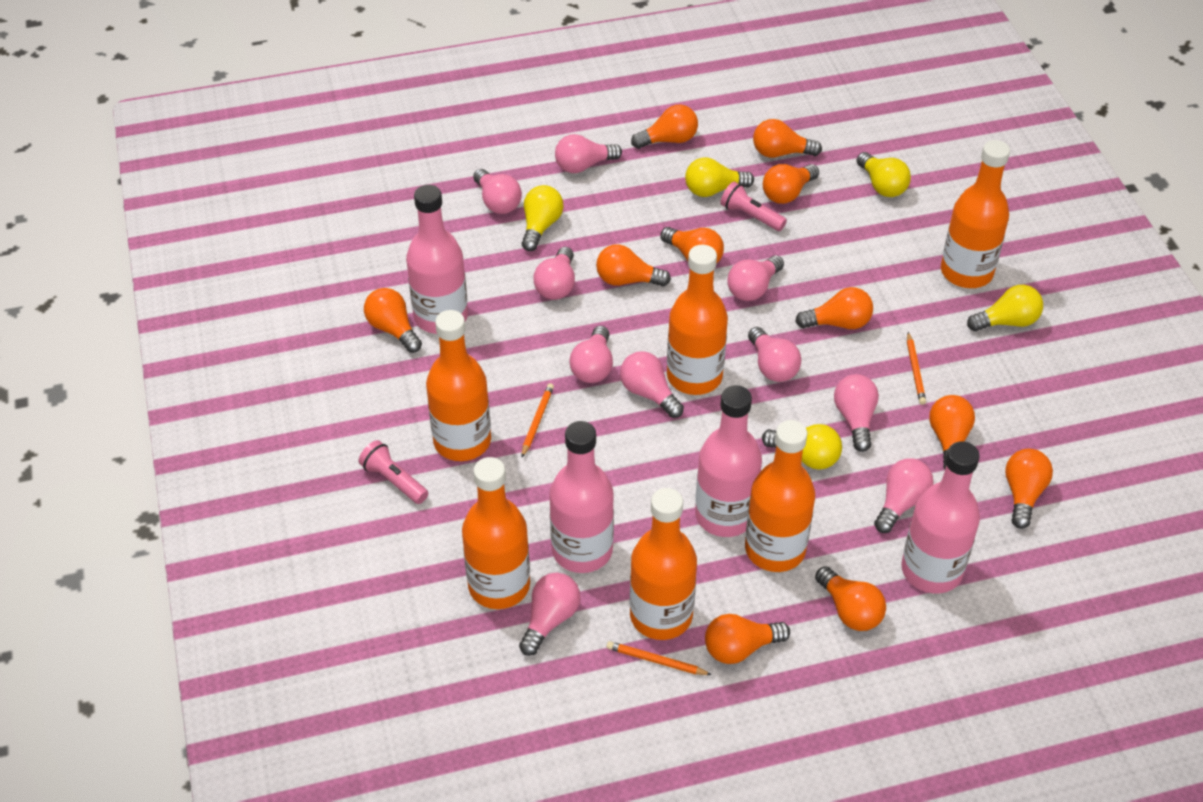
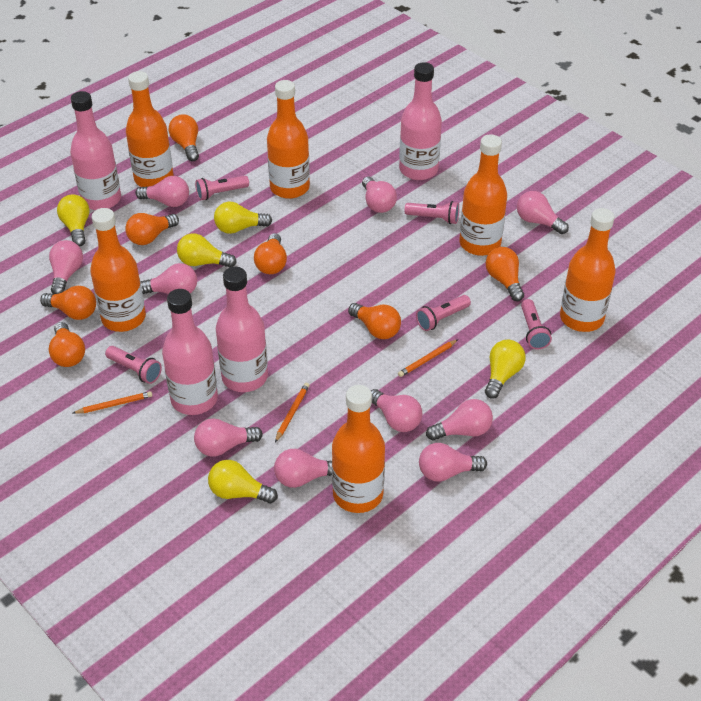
orange light bulb: [364,288,422,353] [596,244,671,287] [631,105,698,149] [660,227,724,264] [705,614,790,664] [753,119,822,158] [763,164,819,204] [795,287,873,329] [815,566,886,631] [929,395,975,470] [1005,449,1053,529] = 11 -> [40,286,96,320] [49,322,85,367] [125,213,179,245] [169,114,199,161] [254,233,287,274] [348,303,401,339] [486,247,524,301] = 7
pink flashlight: [359,440,428,504] [720,182,787,231] = 2 -> [105,346,162,384] [195,176,249,201] [404,201,459,224] [416,295,471,331] [521,299,552,349] = 5

